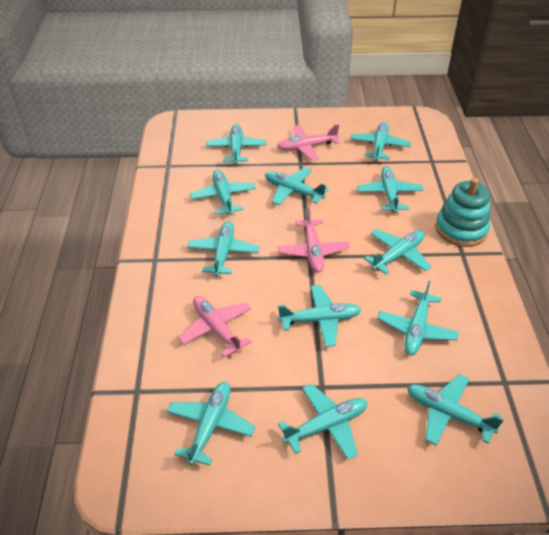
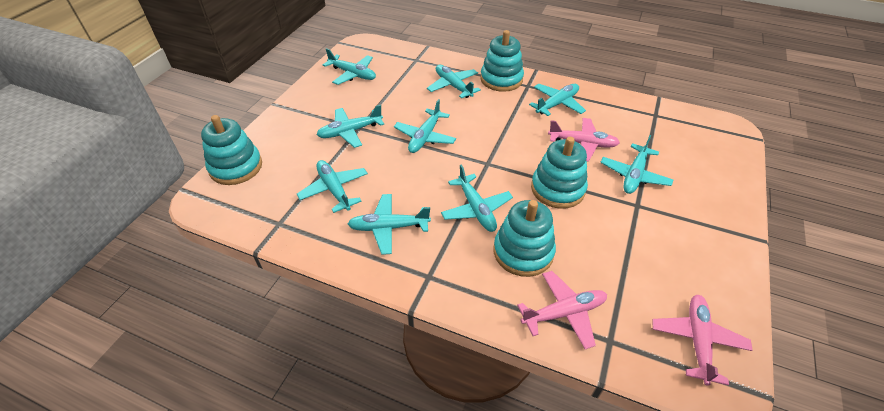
turquoise plane: [167,382,255,466] [187,221,260,277] [190,169,256,215] [206,124,266,164] [265,167,329,205] [278,285,361,347] [278,384,368,460] [350,122,411,161] [357,166,423,213] [364,229,432,274] [377,281,459,355] [407,374,504,446] = 12 -> [297,160,368,213] [316,105,384,148] [323,48,376,85] [348,194,431,255] [394,99,456,153] [427,65,481,98] [441,165,513,232] [529,84,586,116] [600,135,673,194] = 9
turquoise stacking toy: [435,178,490,247] = 1 -> [201,115,262,185] [480,30,524,92] [494,200,556,277] [531,137,588,209] = 4

